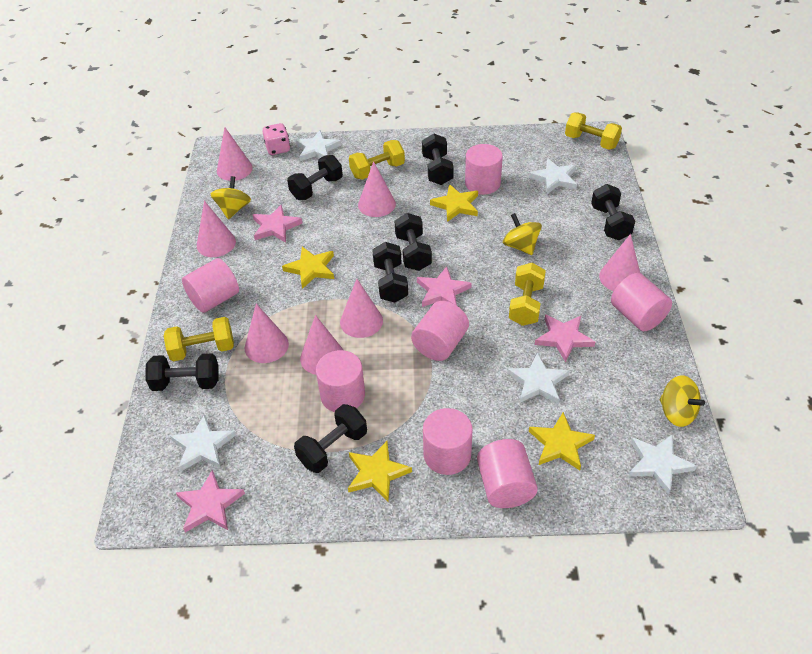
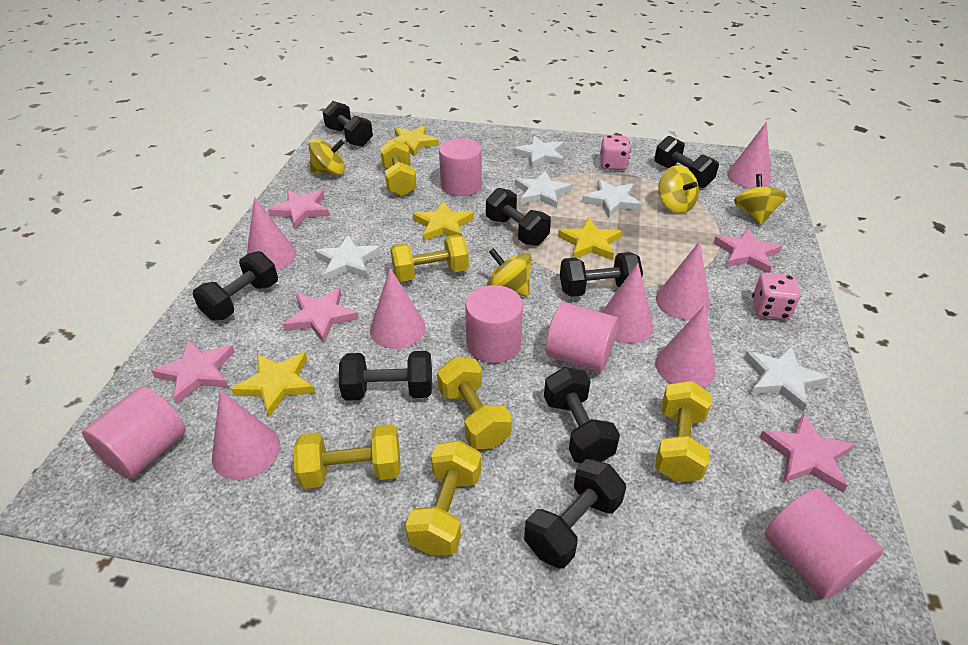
black dumbbell: [145,354,219,391] [287,155,343,200] [294,404,367,473] [372,242,408,303] [395,213,432,271] [422,134,454,185] [591,184,635,240] = 7 -> [193,251,278,320] [323,101,373,147] [339,351,432,401] [486,188,551,246] [524,459,626,568] [544,367,620,463] [560,252,643,297] [654,136,719,188] = 8
pink cylinder: [182,258,239,313] [316,350,365,412] [411,301,469,361] [423,408,473,475] [465,144,503,195] [477,439,538,508] [611,273,672,331] = 7 -> [82,386,186,479] [439,138,482,196] [465,285,523,363] [546,302,618,372] [765,488,884,599] = 5
pink dice: [263,123,290,155] = 1 -> [600,135,631,170] [752,273,800,320] = 2
pink star: [176,470,245,532] [252,204,302,243] [417,266,472,307] [535,314,595,362] = 4 -> [151,340,235,404] [268,190,329,228] [283,287,359,343] [714,228,782,273] [759,413,855,492] = 5
yellow dumbbell: [164,317,234,361] [349,140,405,180] [509,263,546,326] [565,112,622,150] = 4 -> [293,424,400,489] [380,139,417,196] [390,235,469,282] [405,440,481,556] [437,357,512,449] [655,381,712,482] = 6
yellow spinning top: [211,176,251,219] [503,213,542,255] [660,375,705,427] = 3 -> [309,138,345,175] [487,248,532,296] [659,166,699,213] [734,174,787,225] = 4

